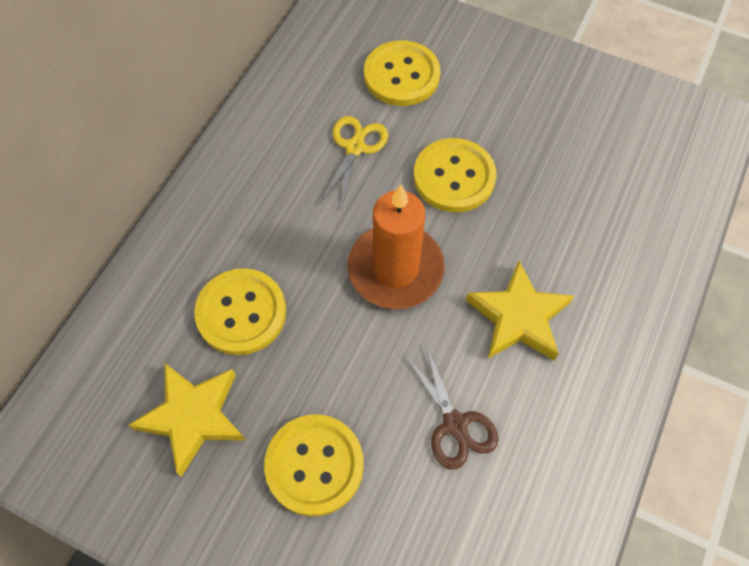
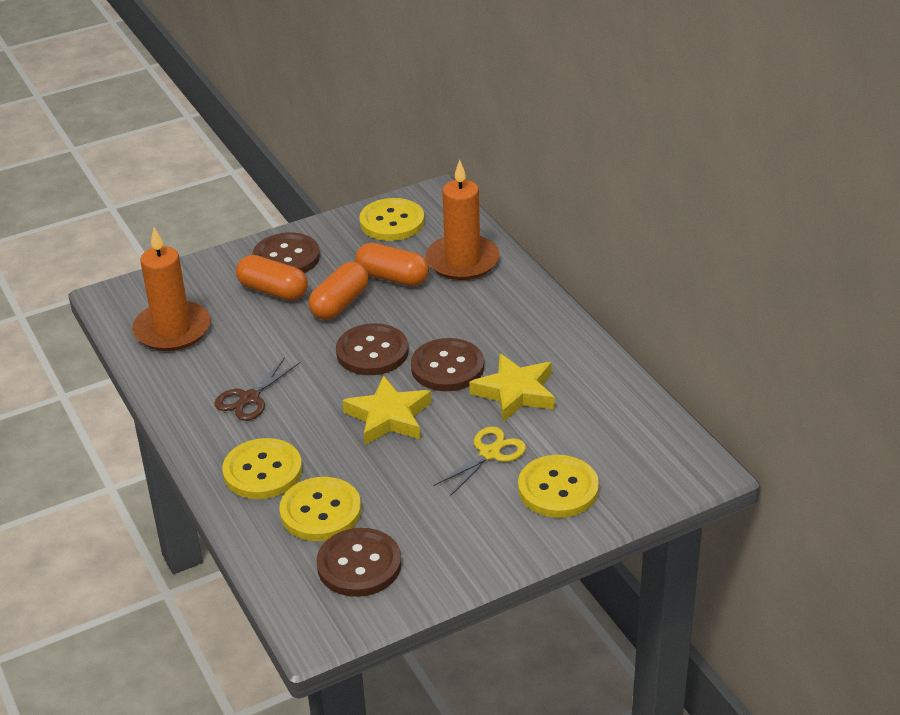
brown button: none = 0 -> [252,232,320,273] [316,528,402,597] [336,323,409,375] [411,338,484,391] = 4
orange candle: [348,184,445,309] = 1 -> [132,227,211,351] [426,160,500,280] = 2
orange capsule: none = 0 -> [236,255,308,301] [308,262,369,320] [355,243,429,286] = 3

